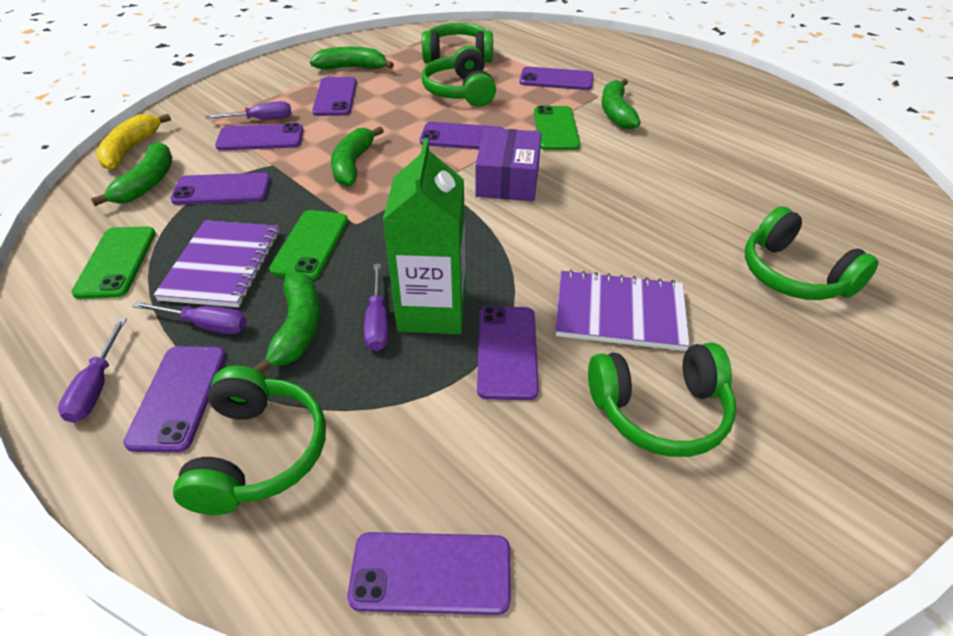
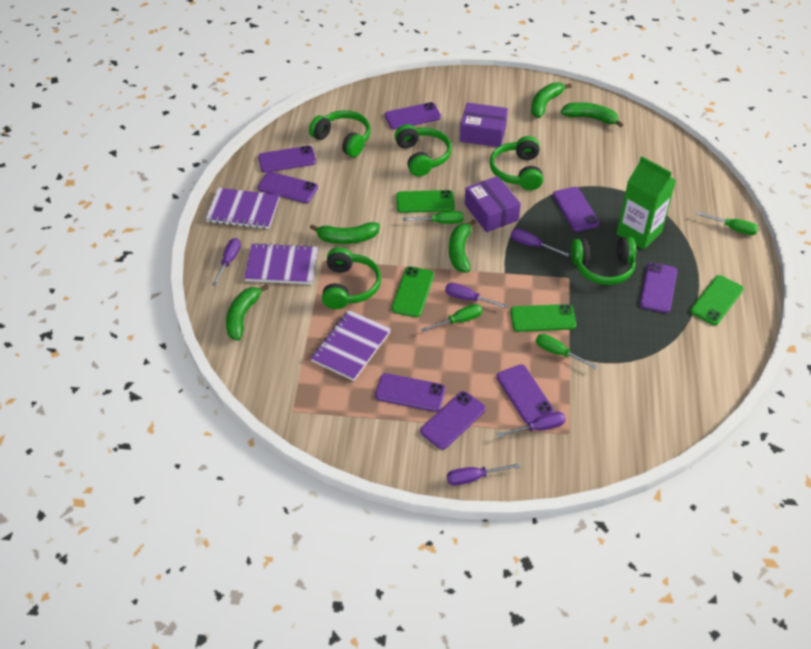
green phone: [71,226,156,299] [269,210,348,280] [534,105,580,150] = 3 -> [391,266,434,317] [396,190,455,213] [510,304,576,332] [690,275,743,325] = 4
green screwdriver: none = 0 -> [403,211,464,224] [421,304,483,332] [536,334,599,370] [696,212,758,235] = 4
purple box: [475,128,541,201] = 1 -> [460,102,508,147] [465,176,521,232] = 2
purple notebook: [154,220,279,307] [555,270,690,351] = 2 -> [205,188,280,229] [244,243,318,284] [310,310,391,381] = 3
purple screwdriver: [58,318,127,423] [132,301,247,334] [205,101,292,119] [364,264,389,351] = 4 -> [212,238,241,286] [445,283,508,309] [447,463,520,486] [497,411,566,438] [511,228,569,257] = 5
yellow banana: [96,114,171,170] = 1 -> none = 0

